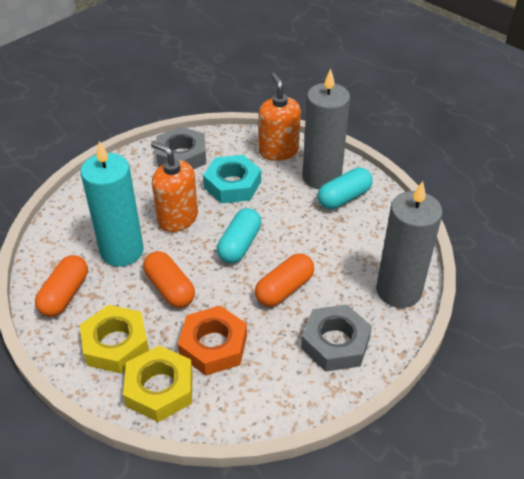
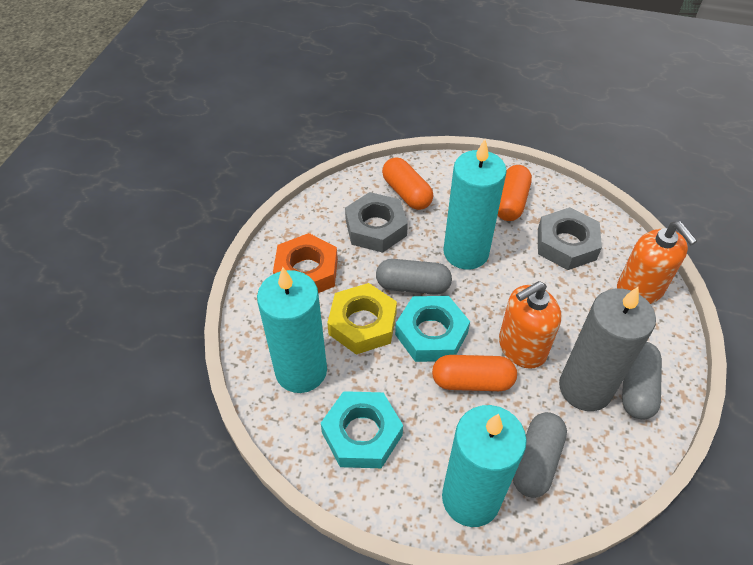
grey candle: [303,69,350,189] [376,181,443,308] = 2 -> [559,287,656,411] = 1
grey capsule: none = 0 -> [376,259,452,295] [513,412,567,498] [622,342,662,419] = 3
turquoise candle: [81,141,144,267] = 1 -> [257,267,327,393] [442,405,527,527] [443,139,507,270] = 3
turquoise capsule: [217,208,261,263] [317,167,373,209] = 2 -> none = 0
turquoise nut: [203,155,261,203] = 1 -> [321,391,403,468] [395,296,470,362] = 2
yellow nut: [80,305,149,374] [123,345,193,422] = 2 -> [327,283,397,355] = 1

